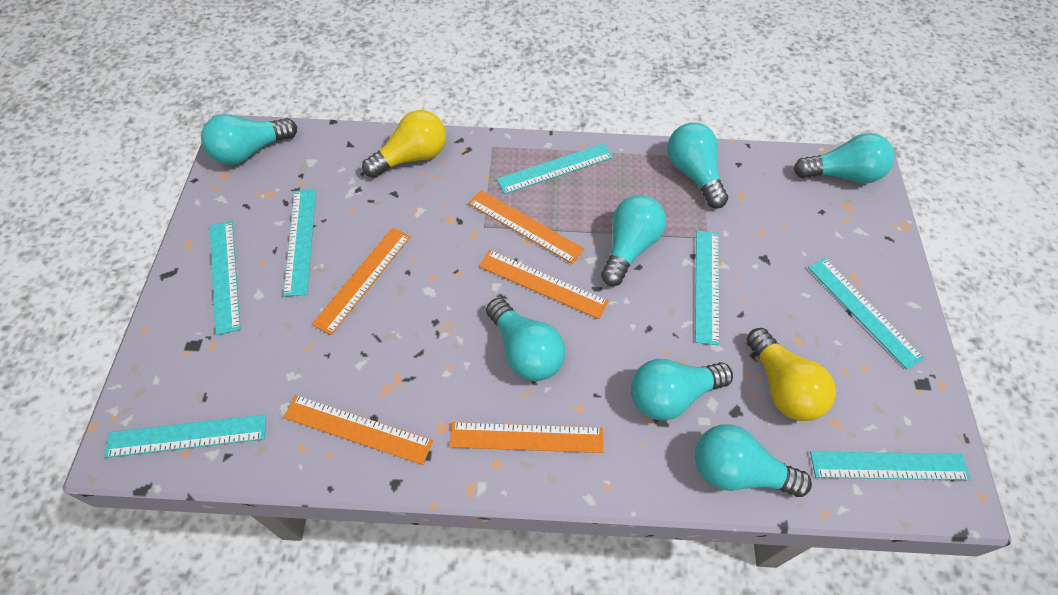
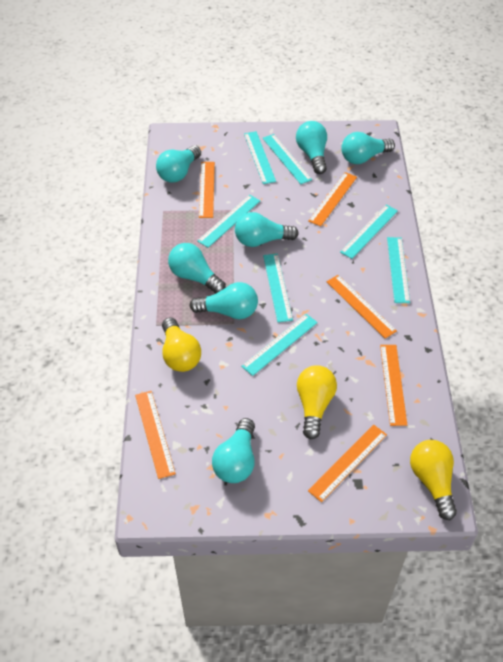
orange ruler: [283,395,433,465] [312,227,411,335] [450,422,603,453] [468,190,584,264] [479,250,609,319] = 5 -> [135,391,176,479] [199,162,215,218] [308,172,357,226] [308,424,387,502] [326,275,397,339] [380,345,407,426] = 6
yellow light bulb: [362,110,446,178] [747,328,836,421] = 2 -> [162,317,201,372] [297,365,337,439] [410,440,457,520] = 3

